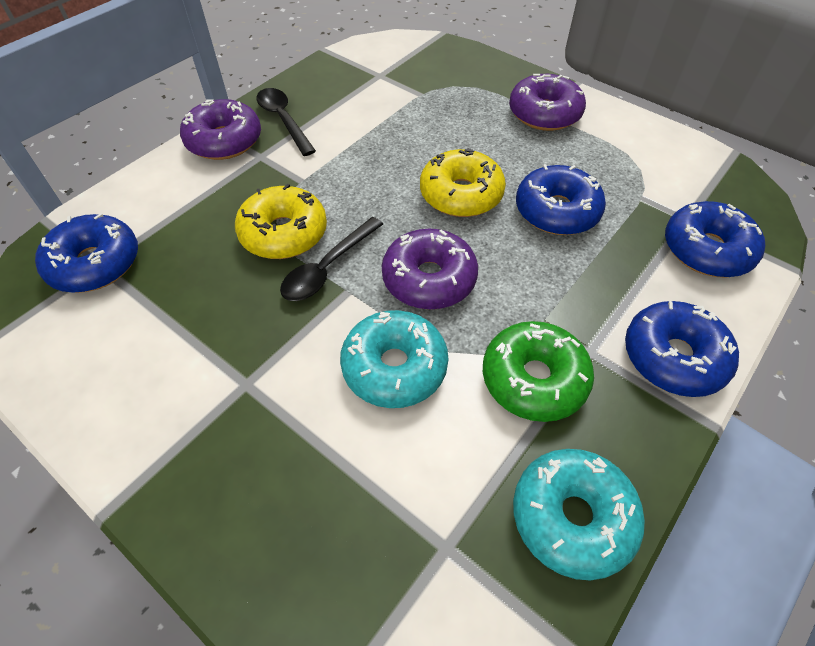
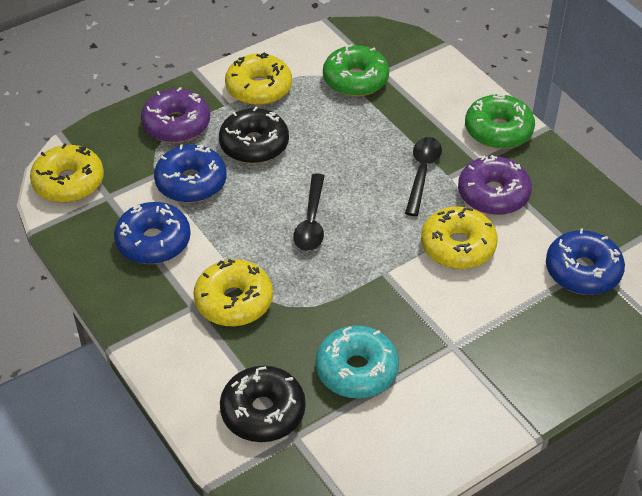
black donut: none = 0 -> [219,107,289,164] [220,366,306,442] = 2
blue donut: [35,213,138,293] [516,164,606,235] [625,301,739,397] [665,201,765,278] = 4 -> [114,202,191,264] [154,144,227,203] [546,228,625,295] = 3
green donut: [483,321,594,422] = 1 -> [323,44,389,97] [465,93,535,149] = 2
purple donut: [180,99,261,160] [382,229,478,310] [509,74,586,131] = 3 -> [141,87,210,143] [458,155,532,215] = 2
turquoise donut: [340,310,448,408] [513,449,645,581] = 2 -> [316,326,399,398] = 1
yellow donut: [235,184,327,259] [420,148,506,217] = 2 -> [30,143,104,203] [193,259,273,326] [225,52,292,105] [421,206,498,269] = 4

